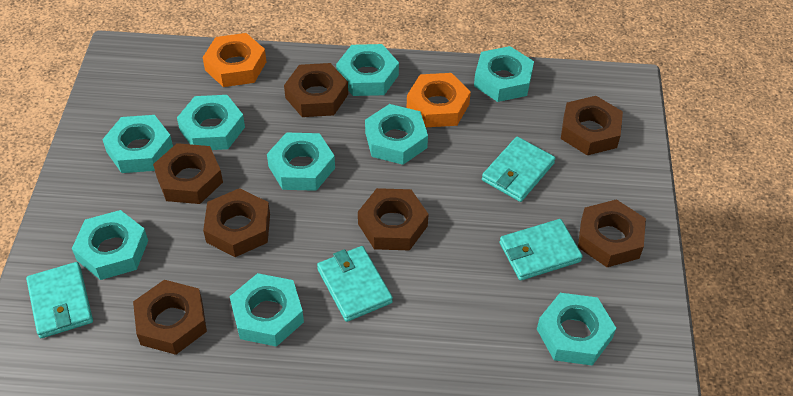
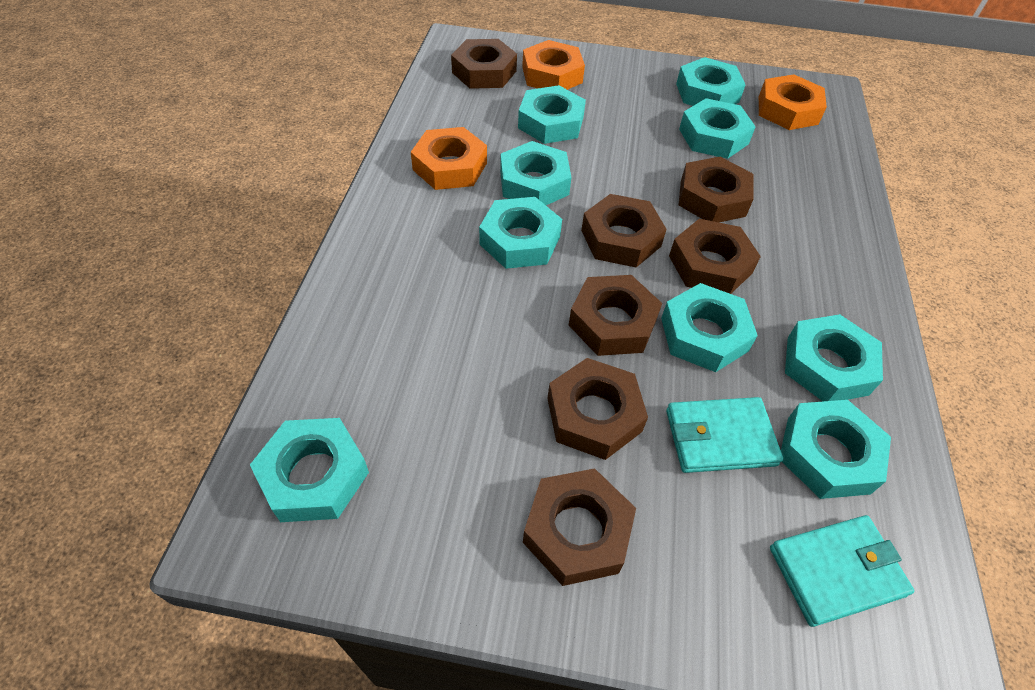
orange nut: [203,33,266,87] [407,73,471,127] = 2 -> [411,127,487,190] [522,40,585,90] [759,74,827,130] = 3
turquoise wallet: [26,262,93,338] [317,246,393,322] [482,137,556,202] [499,219,583,281] = 4 -> [666,397,783,473] [770,515,914,627] = 2

